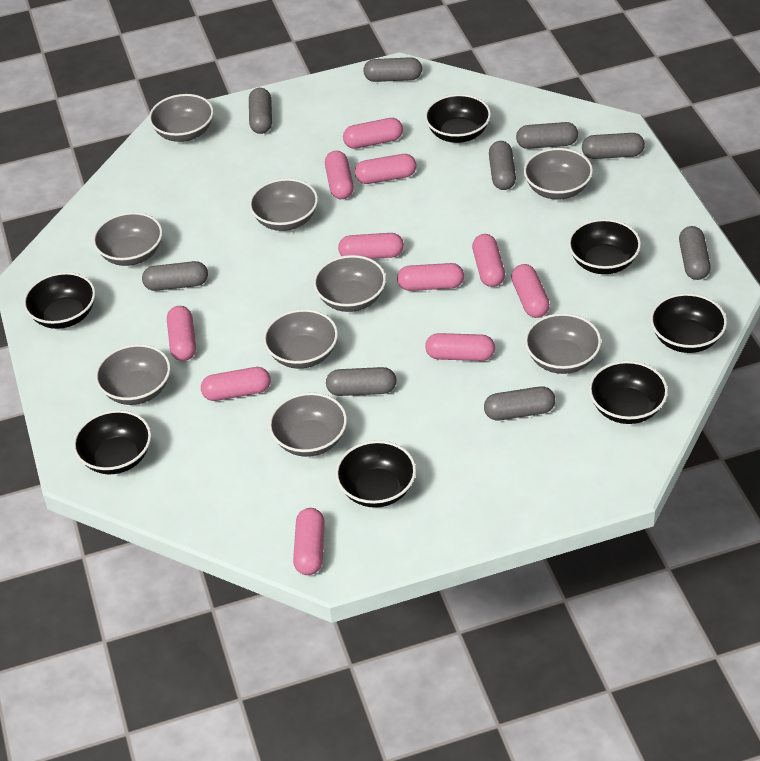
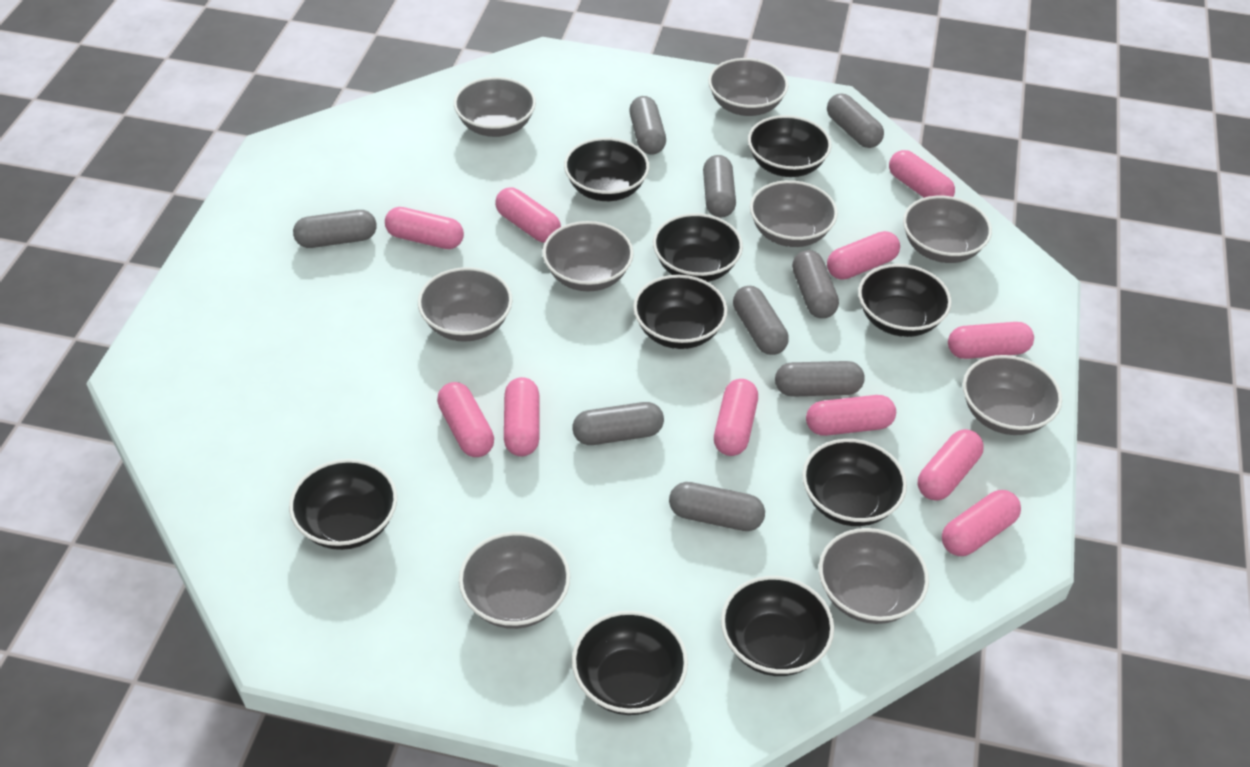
black bowl: [23,272,95,329] [73,410,151,474] [335,440,416,508] [425,94,491,143] [568,219,641,274] [589,361,668,424] [650,293,727,353] = 7 -> [289,459,397,550] [564,137,649,201] [572,611,688,715] [633,275,728,349] [653,213,743,282] [721,576,834,676] [748,115,832,177] [802,439,907,526] [858,264,952,337] = 9

